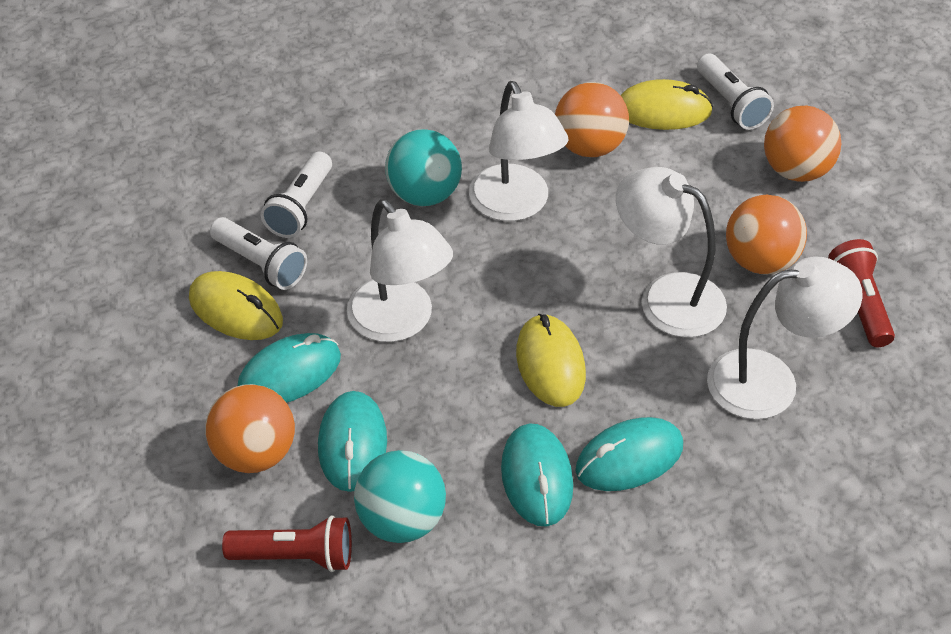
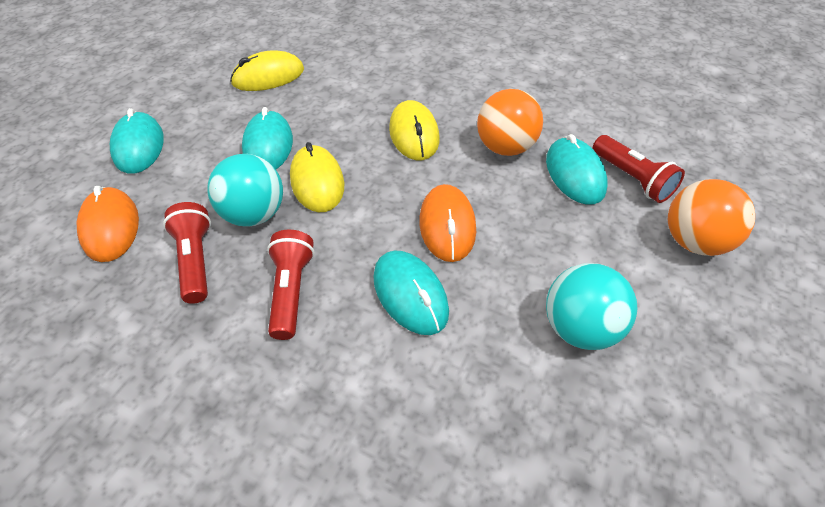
orange ball: [205,384,295,473] [555,82,629,157] [726,195,807,275] [764,106,841,182] = 4 -> [477,89,543,156] [668,179,755,256] = 2
orange mouse: none = 0 -> [77,186,139,262] [419,184,476,262] = 2
red flashlight: [222,516,352,572] [828,239,895,347] = 2 -> [163,202,211,304] [267,230,315,340] [593,135,685,203] = 3
white flashlight: [210,217,307,290] [261,151,332,238] [697,53,774,130] = 3 -> none = 0
white lamp: [347,199,453,342] [469,81,568,221] [616,167,727,338] [707,257,863,419] = 4 -> none = 0

